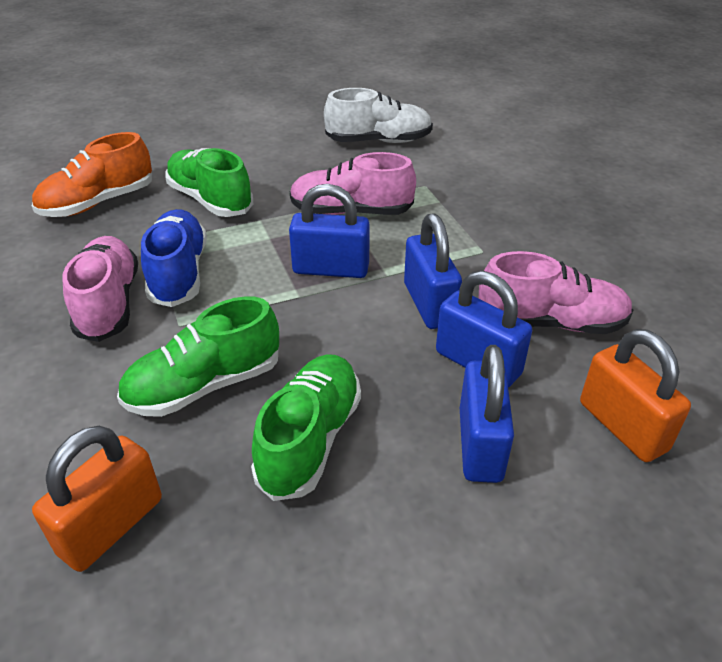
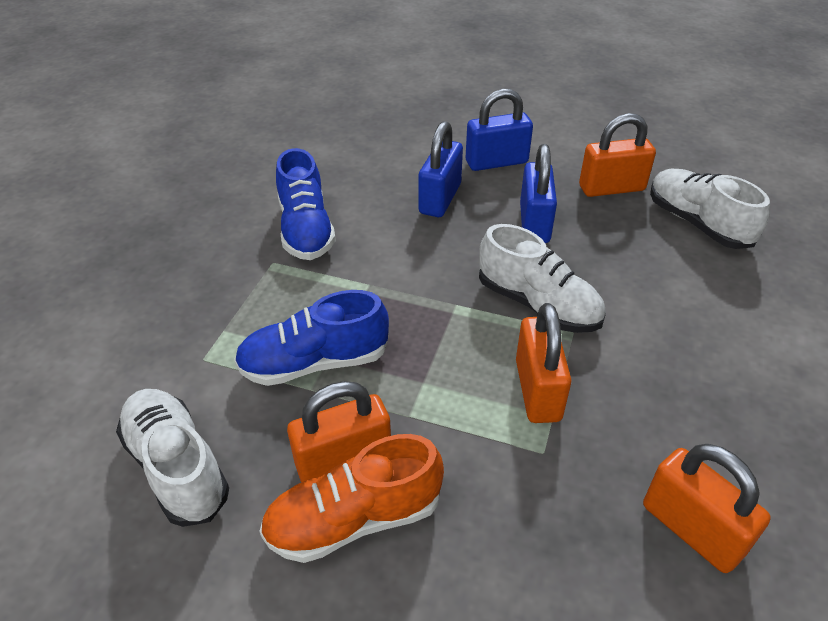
blue padlock: [289,184,370,278] [404,213,462,329] [436,271,532,387] [460,345,514,483] = 4 -> [418,121,463,217] [466,89,533,171] [520,144,557,243] = 3
blue shoe: [141,209,207,307] = 1 -> [234,290,389,386] [276,148,336,260] = 2
green shoe: [117,296,279,417] [165,148,253,217] [251,354,361,501] = 3 -> none = 0
orange padlock: [32,426,162,572] [580,329,691,462] = 2 -> [287,381,391,483] [516,303,571,423] [579,113,656,197] [643,444,771,573] = 4
pink shoe: [63,236,138,342] [290,152,416,215] [479,251,633,334] = 3 -> none = 0
white shoe: [324,88,433,143] = 1 -> [116,389,229,527] [479,224,606,333] [650,169,770,249] = 3

